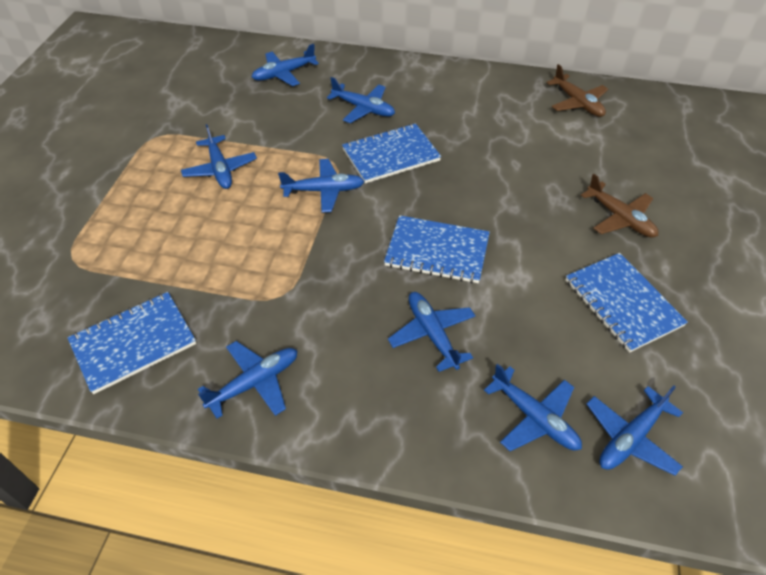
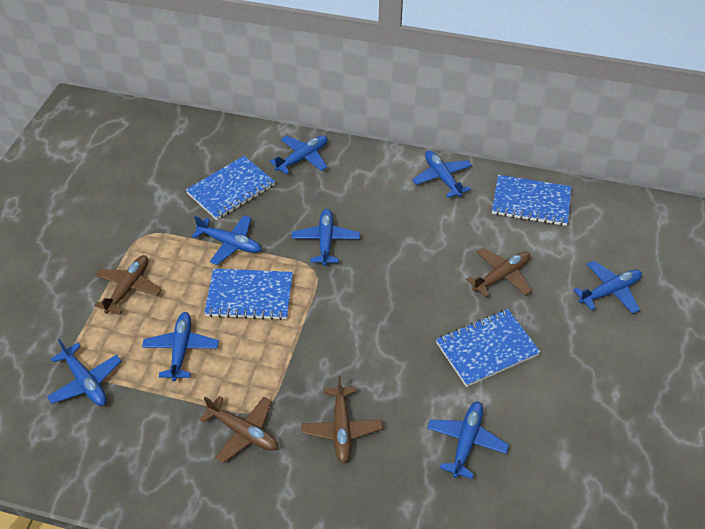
brown plane: [547,64,608,117] [581,174,658,238] = 2 -> [94,255,162,315] [199,396,278,463] [301,376,383,464] [466,248,532,297] = 4

